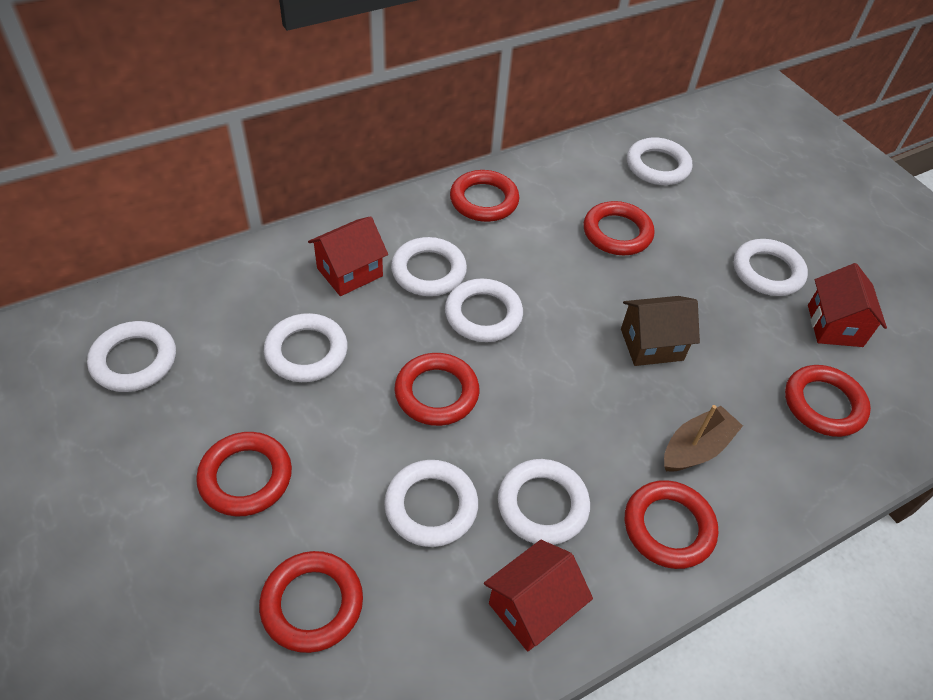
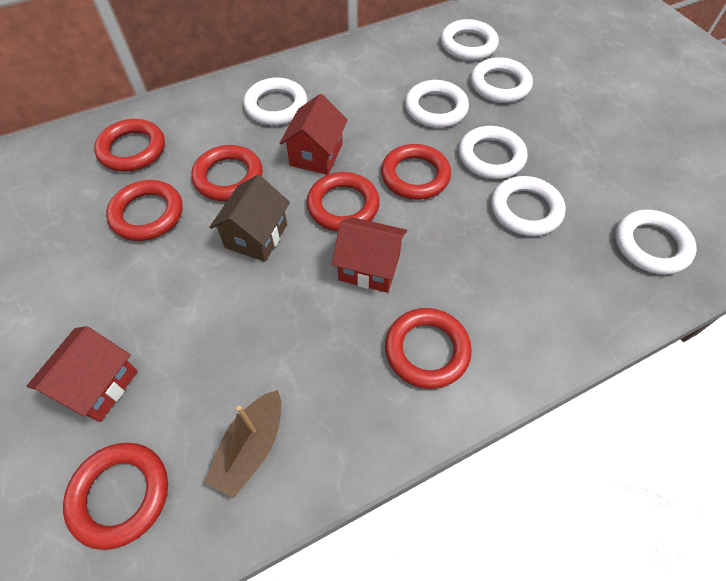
white ring: [87,321,176,392] [264,313,348,382] [384,460,478,547] [391,237,467,296] [445,278,523,342] [498,459,590,545] [627,137,692,185] [734,239,808,296] = 8 -> [243,78,307,125] [405,80,469,128] [441,19,499,61] [459,126,527,179] [471,57,533,103] [491,176,566,236] [616,209,697,275] = 7

